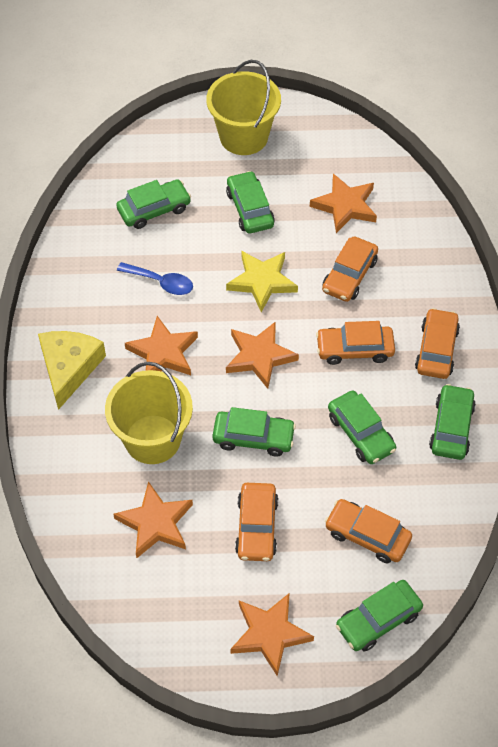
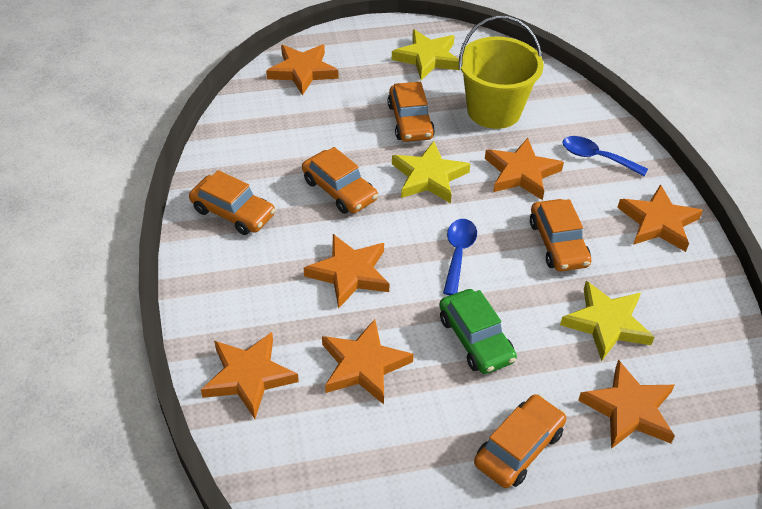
blue spoon: [117,262,193,295] = 1 -> [443,219,477,295] [562,136,648,177] = 2
green car: [116,179,191,229] [212,407,296,457] [226,171,275,234] [328,391,396,464] [336,580,423,651] [429,384,476,460] = 6 -> [439,289,517,374] = 1
orange star: [113,481,193,558] [125,316,198,375] [226,321,299,389] [230,593,314,676] [310,174,377,233] = 5 -> [201,332,299,419] [266,44,338,96] [304,234,389,309] [322,319,414,404] [485,138,564,200] [578,360,675,449] [617,184,703,252] = 7
yellow bucket: [105,362,193,464] [206,60,281,155] = 2 -> [459,16,544,129] = 1
yellow cheese: [38,331,106,410] = 1 -> none = 0
yellow star: [226,251,298,312] = 1 -> [392,29,460,80] [392,141,470,203] [560,281,654,361] = 3

